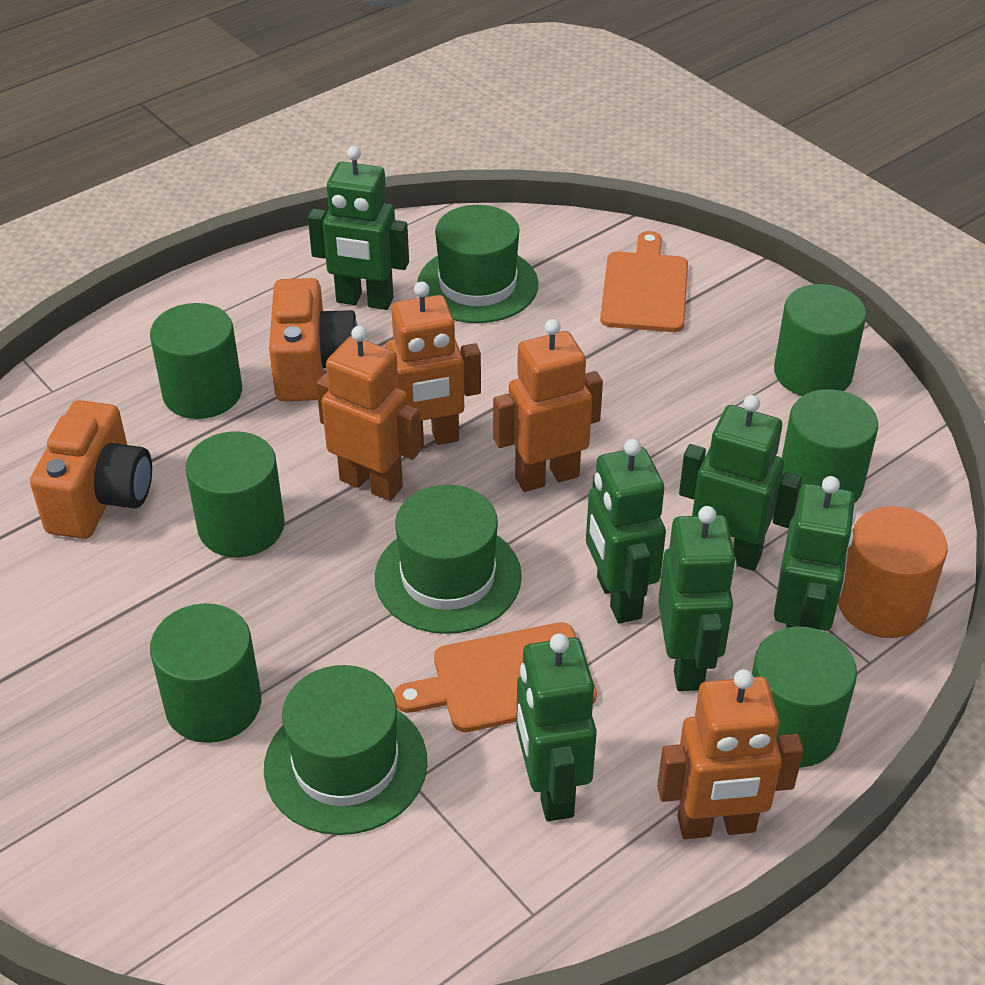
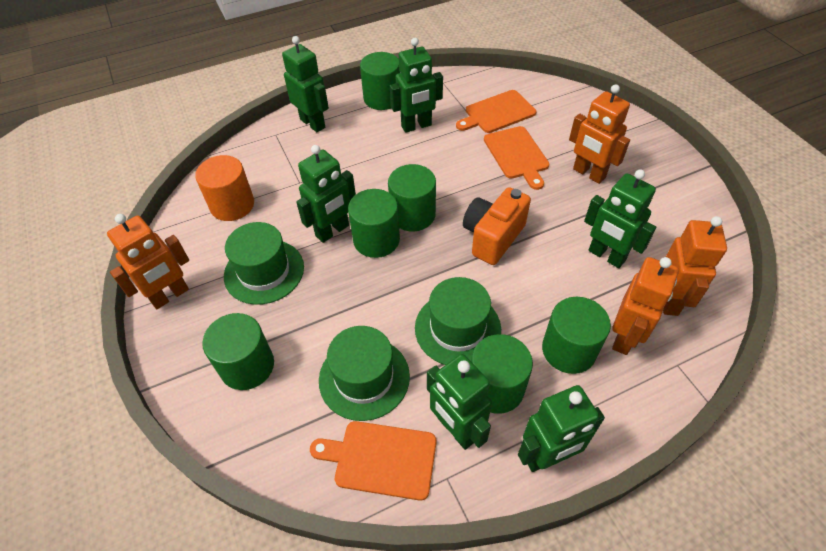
orange camera: [30,400,152,539] [269,278,358,401] = 2 -> [463,187,531,265] = 1
orange cutting board: [393,622,597,732] [600,231,688,332] = 2 -> [310,421,436,501] [456,90,537,133] [484,126,549,190] = 3

